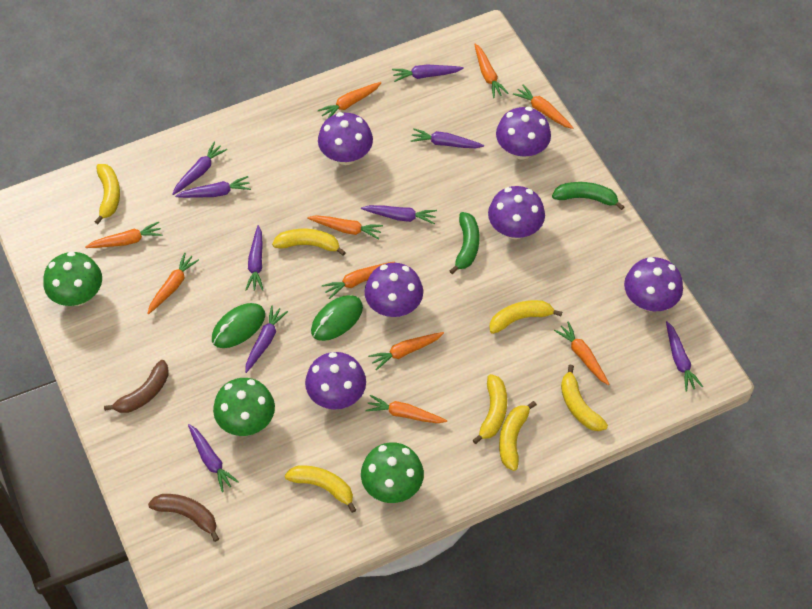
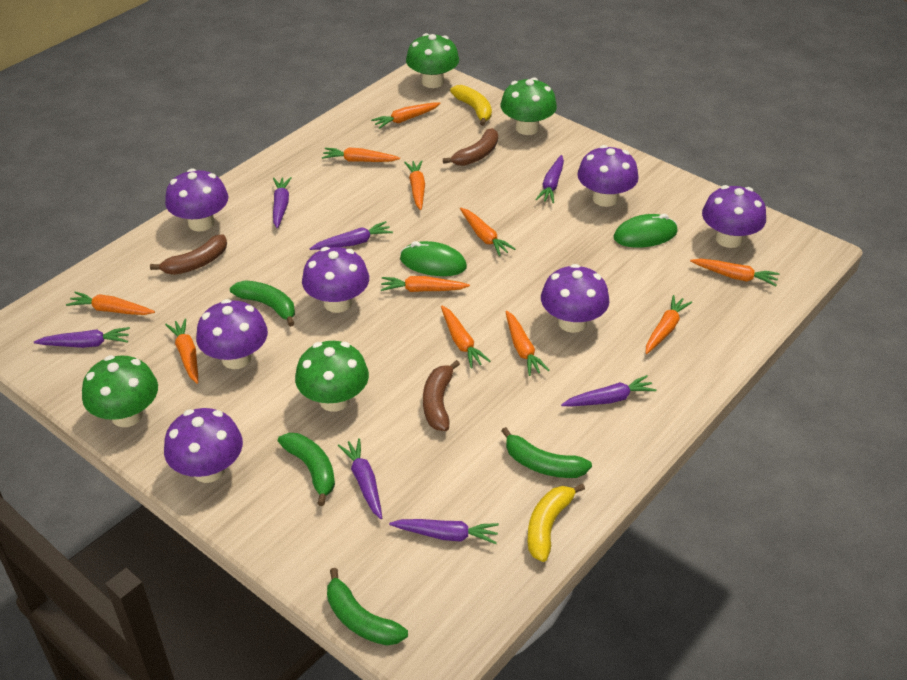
brown banana: [104,360,169,413] [148,494,219,542] = 2 -> [150,234,227,275] [423,360,460,431] [443,128,498,166] = 3
green banana: [449,212,479,274] [552,182,624,210] = 2 -> [230,280,295,327] [278,433,335,506] [327,568,408,646] [501,427,592,478] = 4
green mushroom: [43,251,102,306] [213,378,275,436] [361,442,424,503] = 3 -> [82,355,158,427] [295,341,369,412] [406,33,459,88] [501,77,557,135] = 4
orange carrot: [85,222,162,248] [147,253,199,314] [307,215,383,239] [318,82,381,119] [322,261,395,299] [365,395,447,423] [368,332,444,370] [474,44,509,98] [513,85,574,129] [554,322,609,385] = 10 -> [66,292,155,315] [165,318,198,384] [322,147,400,162] [371,102,440,129] [381,276,470,292] [404,160,425,210] [441,306,490,368] [460,208,515,256] [505,310,550,376] [646,295,692,354] [690,259,779,286] = 11
purple carrot: [172,142,227,195] [175,176,251,198] [188,424,239,492] [245,225,263,291] [245,306,288,373] [361,205,437,224] [392,65,464,82] [411,128,484,148] [666,321,703,392] = 9 -> [34,327,130,348] [273,177,292,229] [310,221,393,250] [337,438,382,519] [389,519,499,544] [535,155,564,203] [561,375,656,406] = 7
purple mushroom: [305,352,366,410] [318,112,373,165] [365,263,423,317] [488,186,545,239] [496,107,551,160] [624,257,683,311] = 6 -> [164,408,243,483] [165,169,228,232] [196,299,268,369] [302,247,369,313] [541,264,610,333] [577,145,639,207] [702,185,766,248] = 7
yellow banana: [94,164,120,224] [272,229,346,256] [285,465,356,513] [473,374,507,444] [490,300,562,334] [499,401,537,471] [561,365,608,431] = 7 -> [450,85,492,126] [527,483,585,562] = 2

